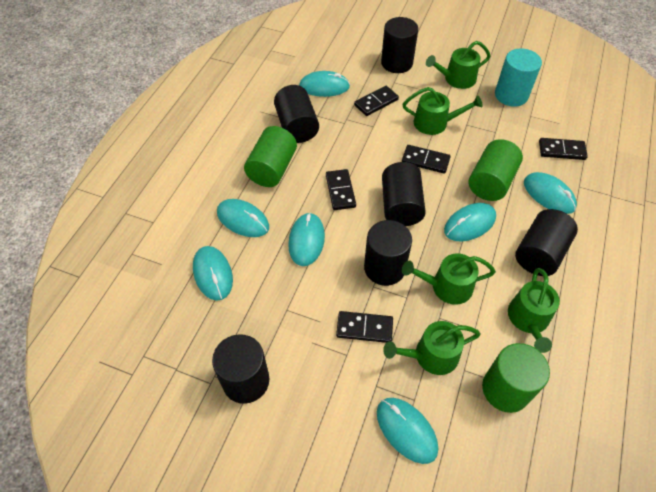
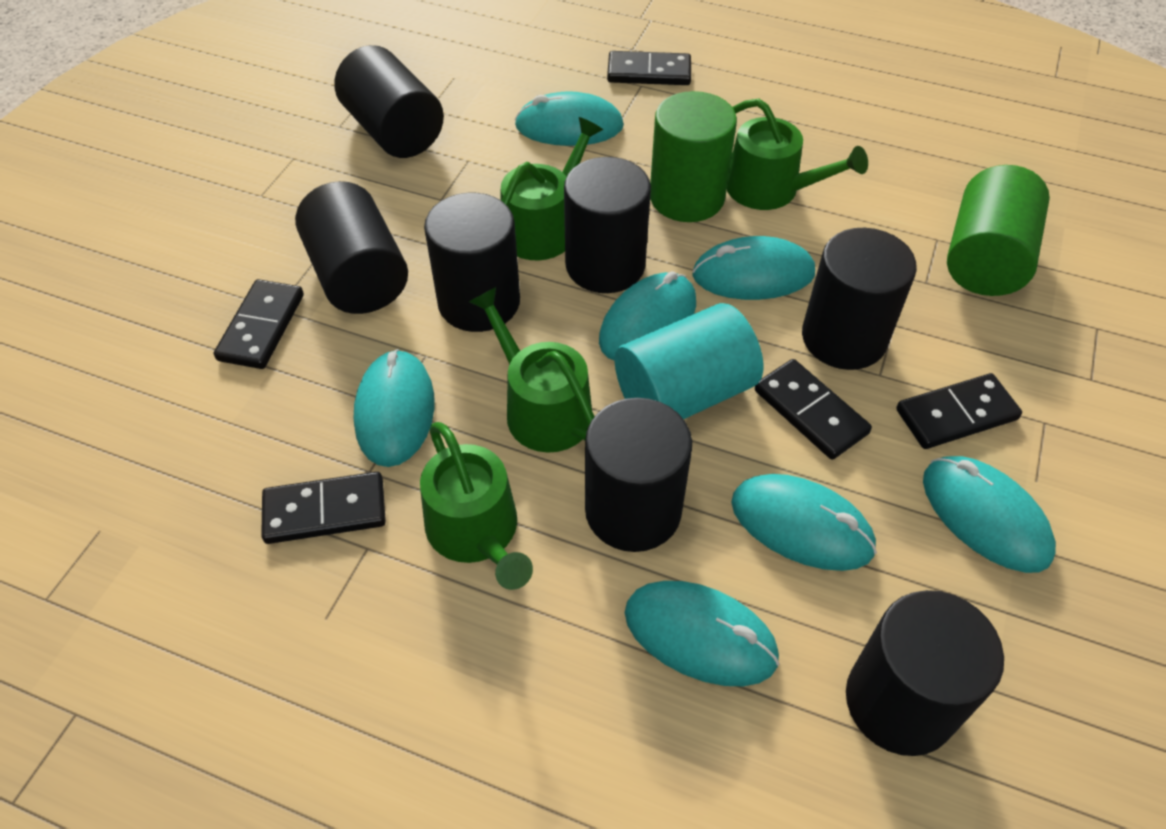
black cylinder: [212,334,269,404] [274,85,319,143] [364,220,412,286] [381,17,418,73] [382,162,426,226] [515,209,578,276] = 6 -> [295,181,408,314] [334,45,444,158] [424,193,520,332] [564,157,651,293] [585,398,692,552] [802,228,917,370] [846,590,1004,756] = 7
green cylinder: [244,126,297,187] [469,139,523,201] [482,343,550,413] = 3 -> [650,91,737,222] [947,165,1050,296] = 2
green watering can: [383,321,481,375] [402,253,496,305] [403,87,483,135] [426,41,490,89] [508,268,560,353] = 5 -> [420,422,533,590] [469,287,595,453] [501,117,603,260] [727,98,868,210] = 4

